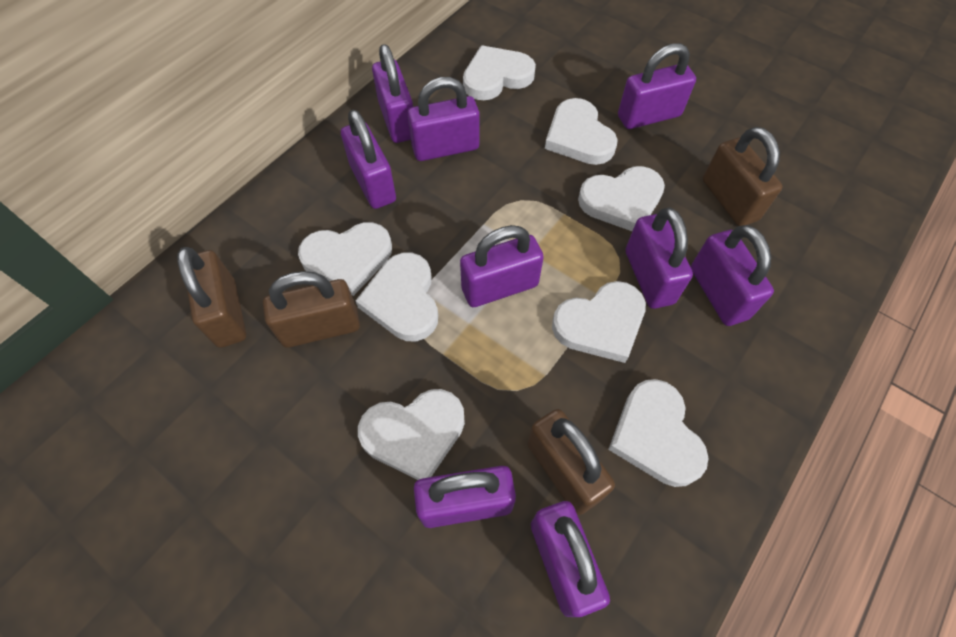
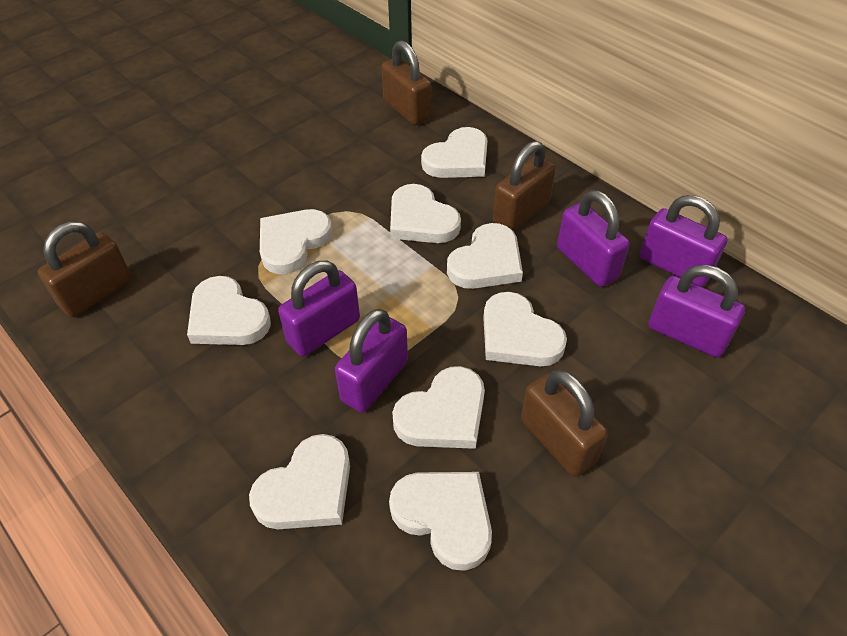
purple padlock: [341,110,396,209] [372,44,413,143] [407,77,479,161] [414,466,516,528] [460,225,544,307] [531,501,610,617] [618,43,696,129] [626,207,693,309] [691,225,774,326] = 9 -> [278,261,360,357] [335,309,408,413] [557,190,630,287] [640,195,727,287] [649,265,745,358] = 5
white heart: [298,222,392,296] [356,253,438,341] [358,389,465,480] [463,45,536,100] [545,98,618,165] [552,281,646,363] [578,166,665,231] [608,379,708,487] = 8 -> [187,276,271,345] [249,434,350,529] [260,209,332,274] [389,472,492,571] [390,184,461,243] [392,366,485,449] [421,127,488,178] [447,223,523,289] [483,292,567,366] = 9

